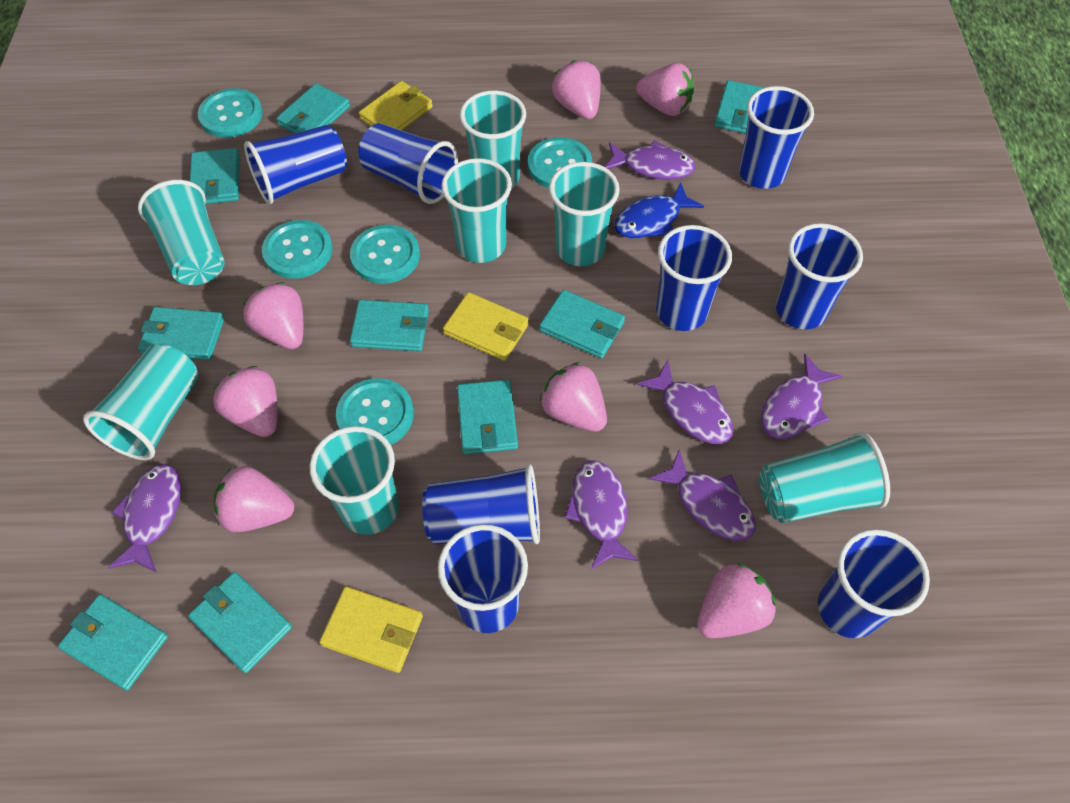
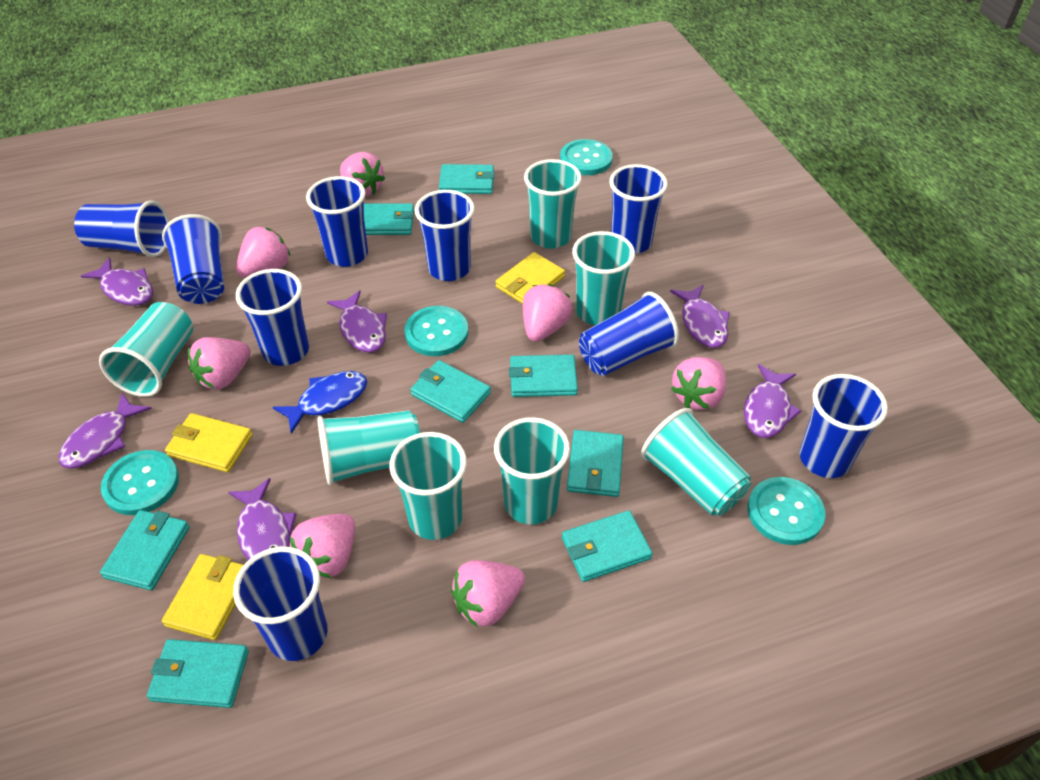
blue cup: [244,125,347,204] [358,123,458,204] [422,464,540,544] [438,524,528,633] [656,225,732,331] [739,86,814,189] [776,223,863,329] [818,529,930,638] = 8 -> [74,200,169,257] [162,214,224,304] [233,546,328,661] [236,269,309,366] [306,176,368,267] [415,190,475,281] [579,292,679,376] [609,164,668,254] [799,374,888,478] = 9
turquoise button: [198,88,263,138] [262,220,333,279] [336,378,414,445] [350,225,420,284] [528,137,592,188] = 5 -> [101,450,179,515] [404,306,468,356] [560,139,613,175] [748,477,825,545] = 4
turquoise wallet: [58,594,168,690] [138,307,224,360] [188,572,292,673] [190,148,240,204] [276,83,350,133] [350,300,429,351] [457,380,518,454] [539,290,625,358] [714,80,765,134] = 9 -> [100,510,189,590] [147,639,249,708] [364,203,414,235] [410,360,491,423] [439,164,495,194] [509,355,578,397] [562,510,653,582] [567,430,624,497] = 8

